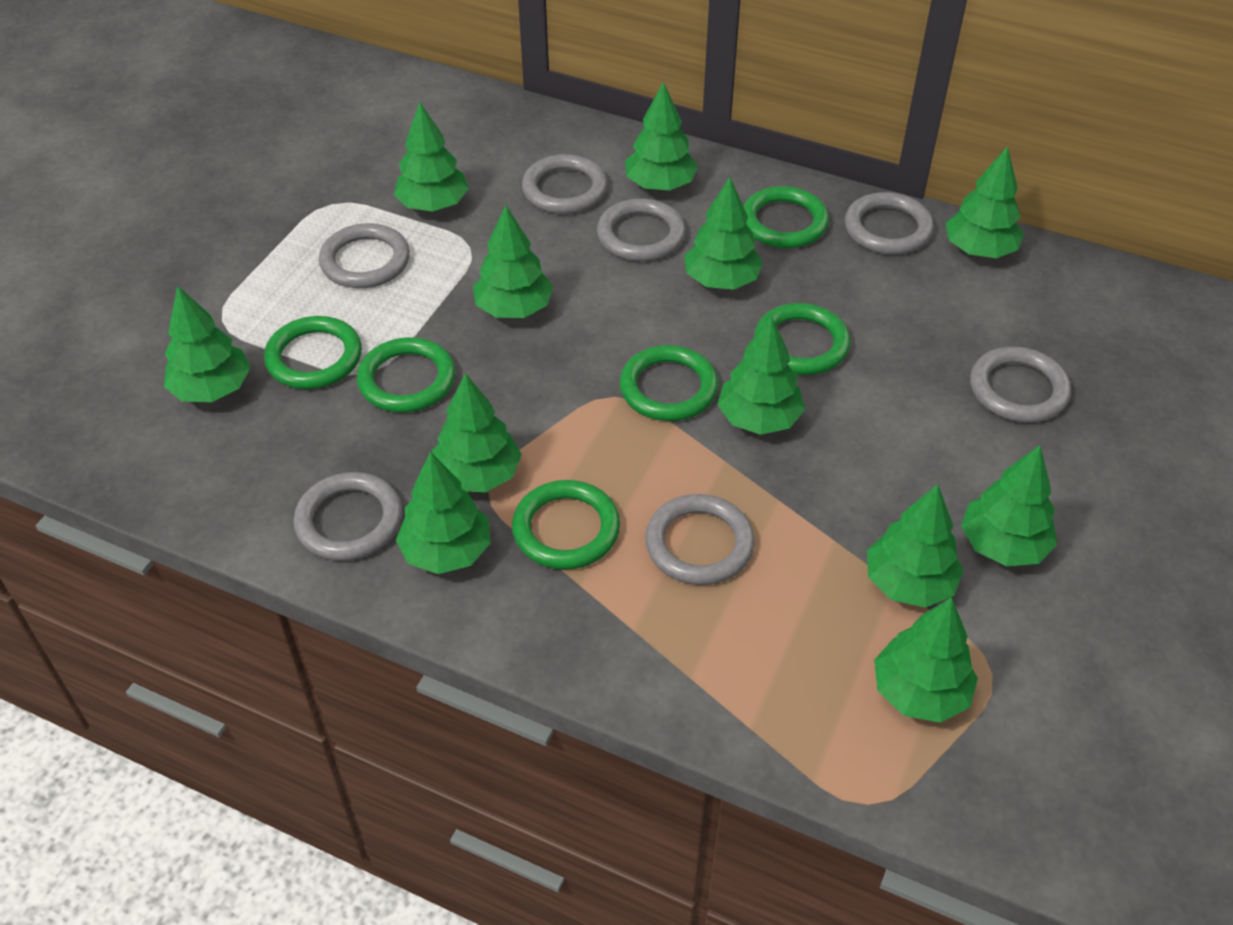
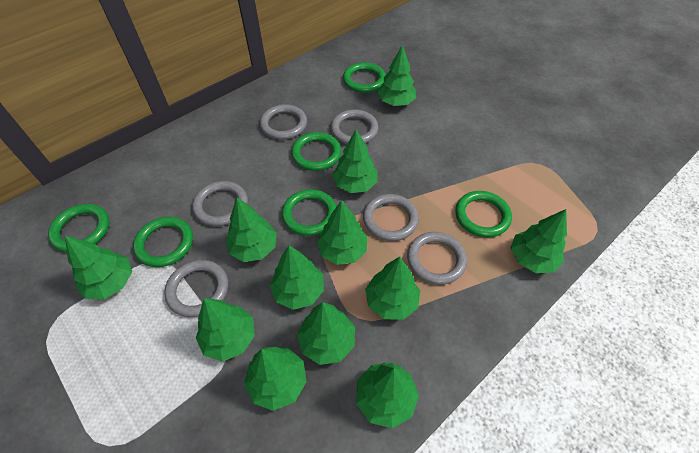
grey ring: [294,472,402,561] [319,223,410,288] [522,154,608,214] [597,198,686,261] [645,494,755,585] [845,192,934,255] [970,347,1071,423] = 7 -> [164,260,228,317] [192,181,248,226] [260,104,307,140] [331,109,378,144] [363,194,419,241] [407,232,467,285] = 6

